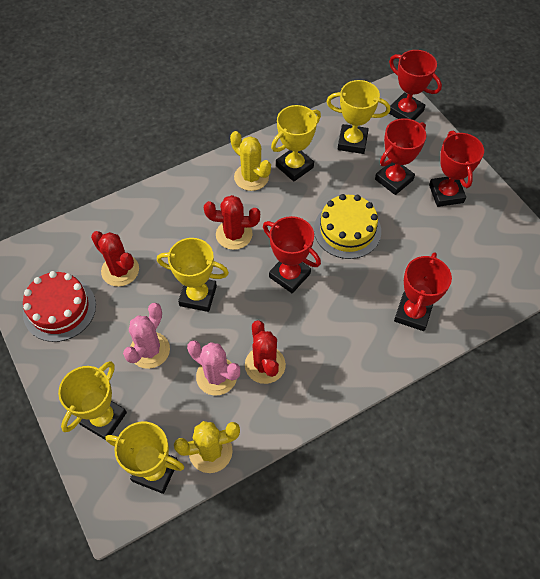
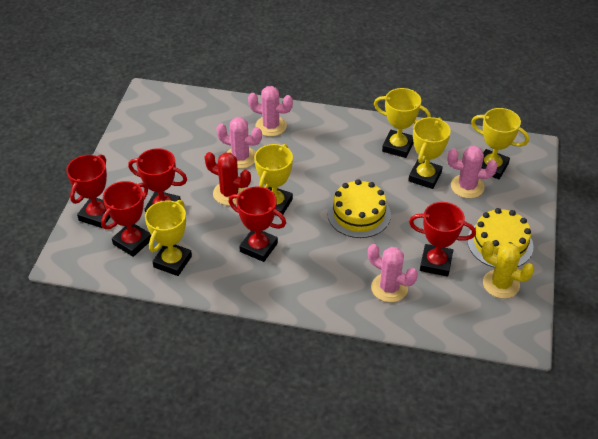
pink cactus: [123,303,170,369] [187,340,240,396] = 2 -> [216,117,262,169] [248,86,293,137] [368,244,418,302] [448,146,498,199] = 4
red cactus: [91,231,139,287] [204,195,260,250] [245,320,286,384] = 3 -> [205,152,251,205] = 1
red cake: [23,271,96,342] = 1 -> none = 0
yellow cactus: [174,421,240,473] [230,131,271,191] = 2 -> [481,241,535,299] = 1
yellow cake: [314,194,381,259] = 1 -> [327,179,391,238] [467,208,533,268] = 2

